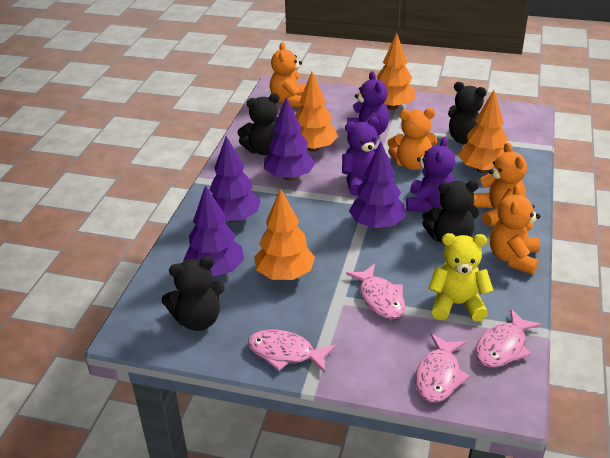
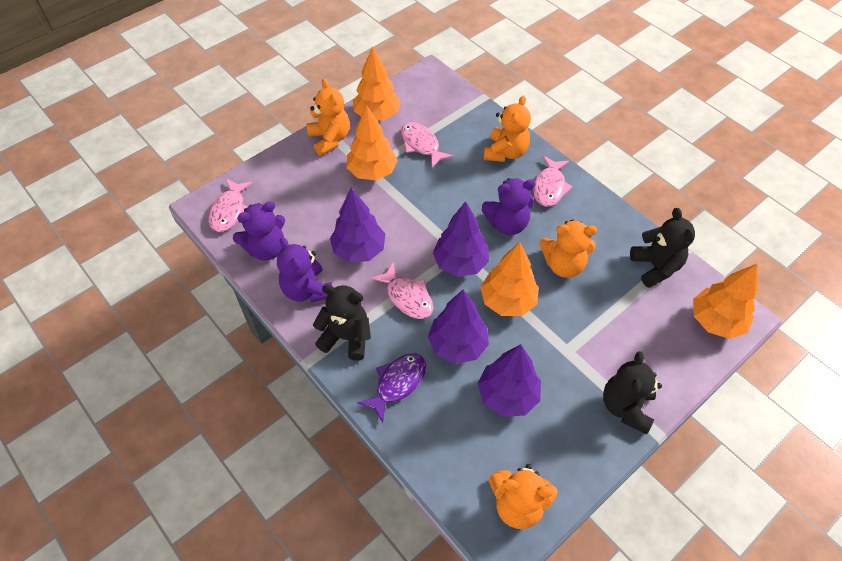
black teddy bear: [161,256,225,331] [237,93,279,155] [422,180,479,246] [448,82,487,144] = 4 -> [313,285,371,361] [603,351,662,434] [630,208,695,288] = 3
purple fish: none = 0 -> [357,353,426,423] = 1
yellow teddy bear: [428,233,494,322] = 1 -> none = 0

